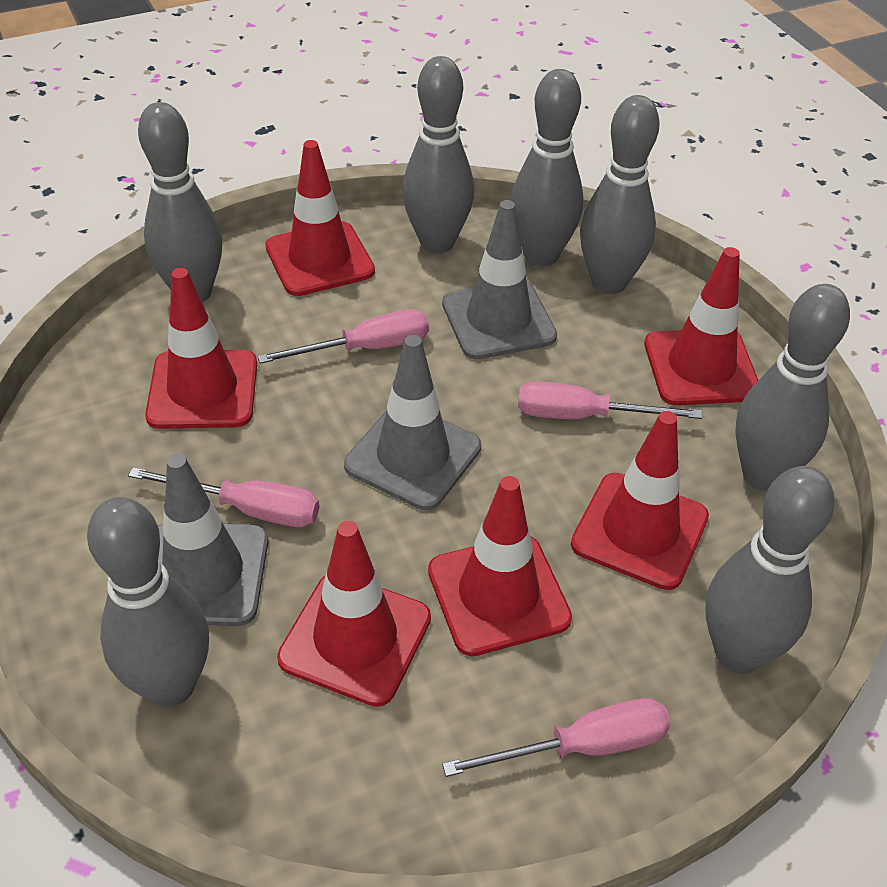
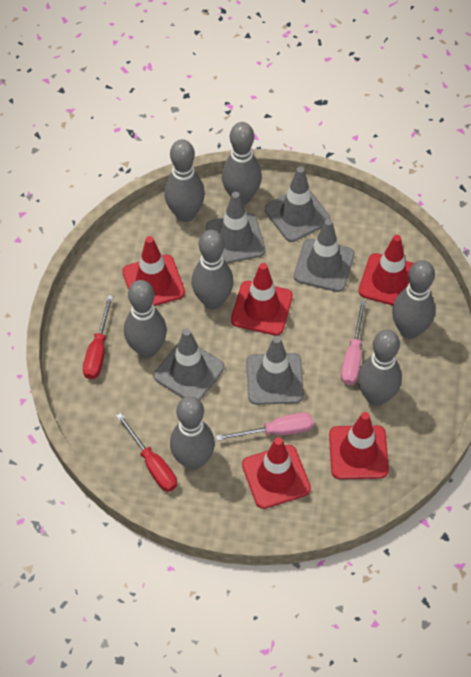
grey traffic cone: [158,454,268,626] [344,335,481,510] [442,200,557,360] = 3 -> [154,328,224,400] [206,192,266,263] [246,336,304,405] [265,166,330,242] [294,219,355,292] = 5
pink screwdriver: [128,467,319,527] [257,309,429,364] [442,698,671,777] [518,381,702,419] = 4 -> [216,412,314,441] [341,301,366,385] = 2
red screwdriver: none = 0 -> [83,295,113,379] [116,413,177,492] = 2
red traffic cone: [145,268,257,429] [265,140,375,296] [277,521,431,707] [428,476,572,656] [571,411,709,590] [644,247,758,406] = 6 -> [122,236,185,306] [231,263,293,335] [242,437,311,509] [329,412,389,479] [359,235,414,305] = 5

